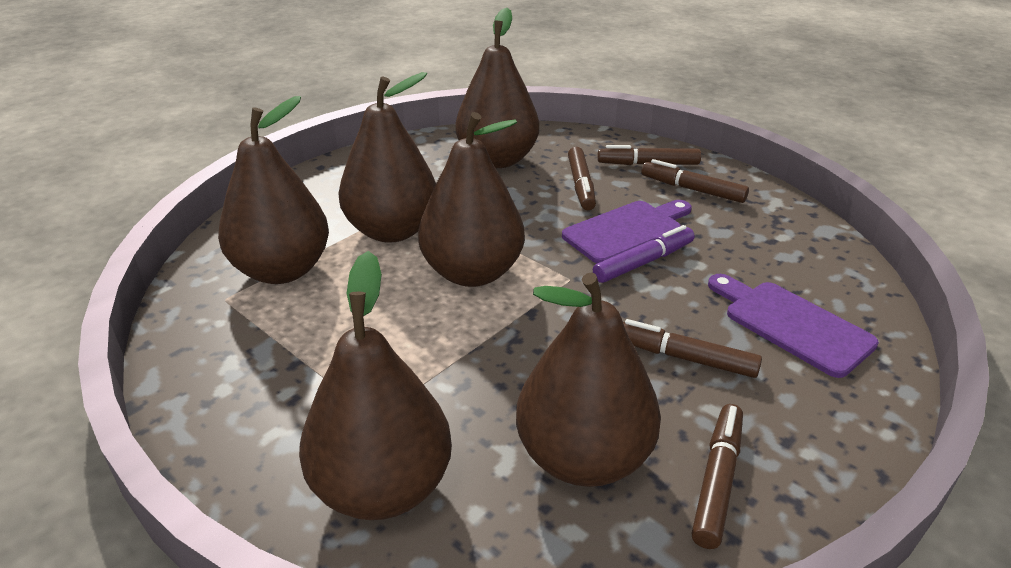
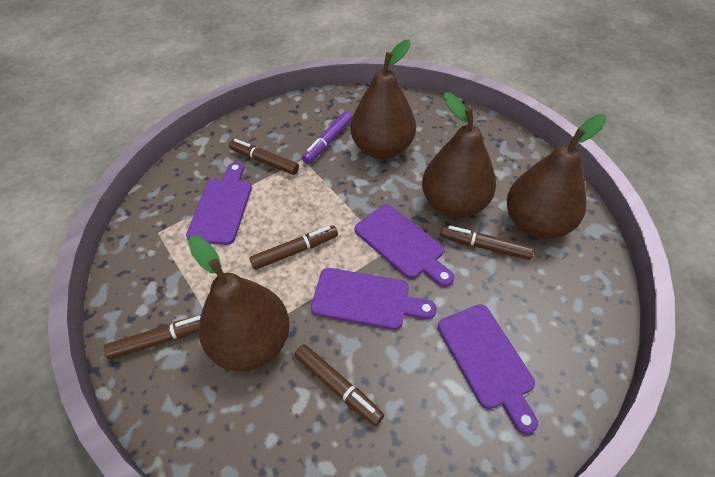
brown pear: [218,96,329,284] [299,251,452,520] [338,72,436,243] [418,112,525,287] [456,8,539,168] [516,272,661,487] = 6 -> [188,236,290,371] [351,39,416,159] [422,92,496,218] [507,114,606,239] = 4
purple cutting board: [562,200,692,264] [708,274,879,378] = 2 -> [186,162,252,245] [311,268,437,330] [355,204,454,287] [438,304,538,434] = 4

